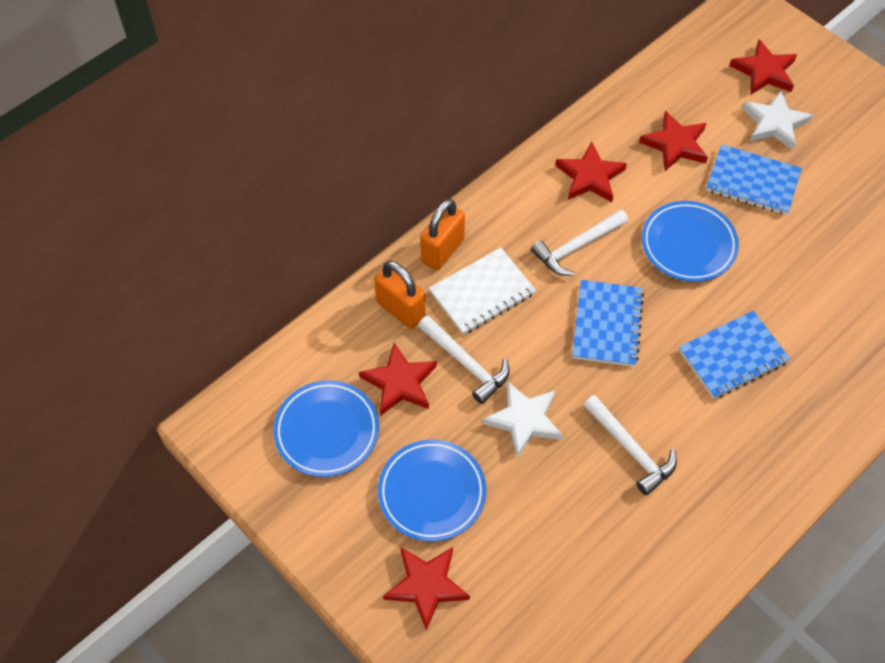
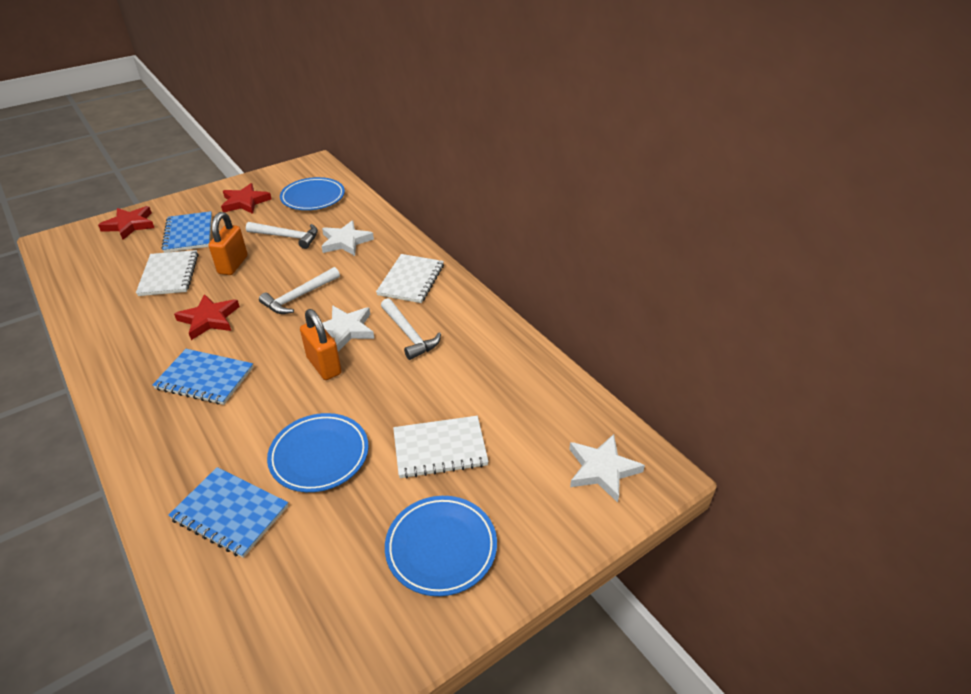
red star: [359,343,437,416] [383,547,470,631] [555,142,627,202] [639,111,708,171] [729,39,797,95] = 5 -> [98,206,154,240] [174,294,240,340] [221,183,272,214] = 3
white notebook: [429,248,536,335] = 1 -> [136,250,198,296] [376,254,444,303] [393,416,489,479] = 3
white star: [483,381,562,458] [742,90,813,150] = 2 -> [321,220,374,256] [322,306,374,352] [569,434,645,503] = 3

